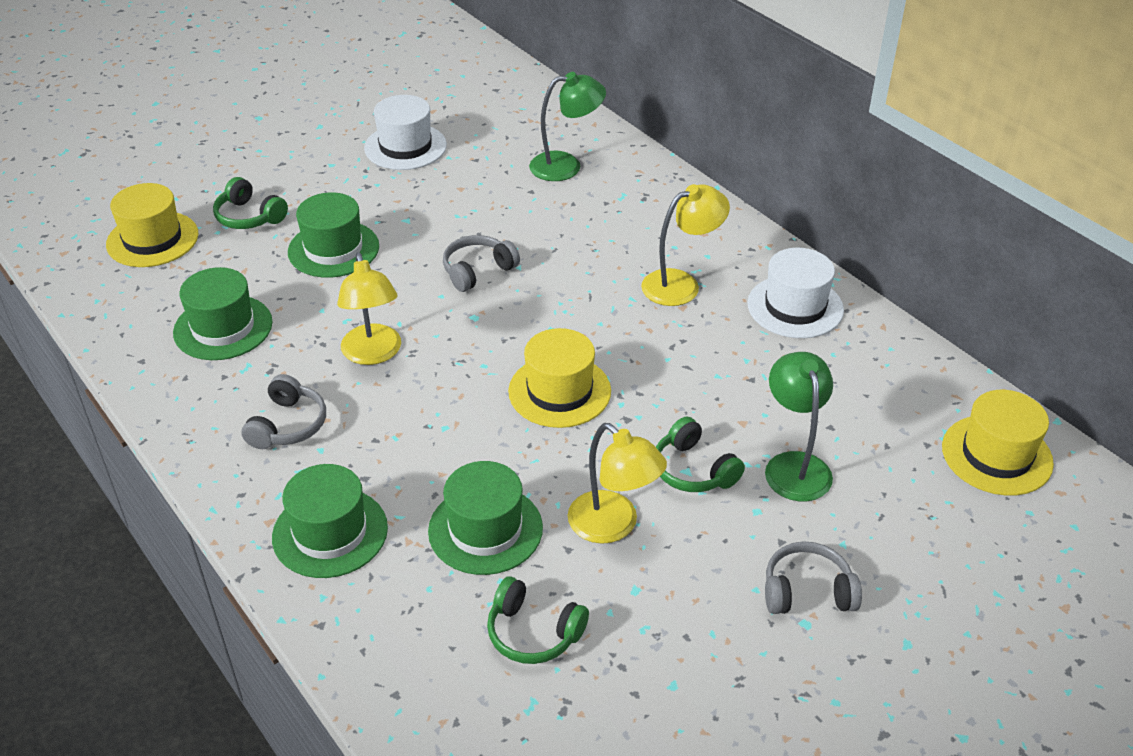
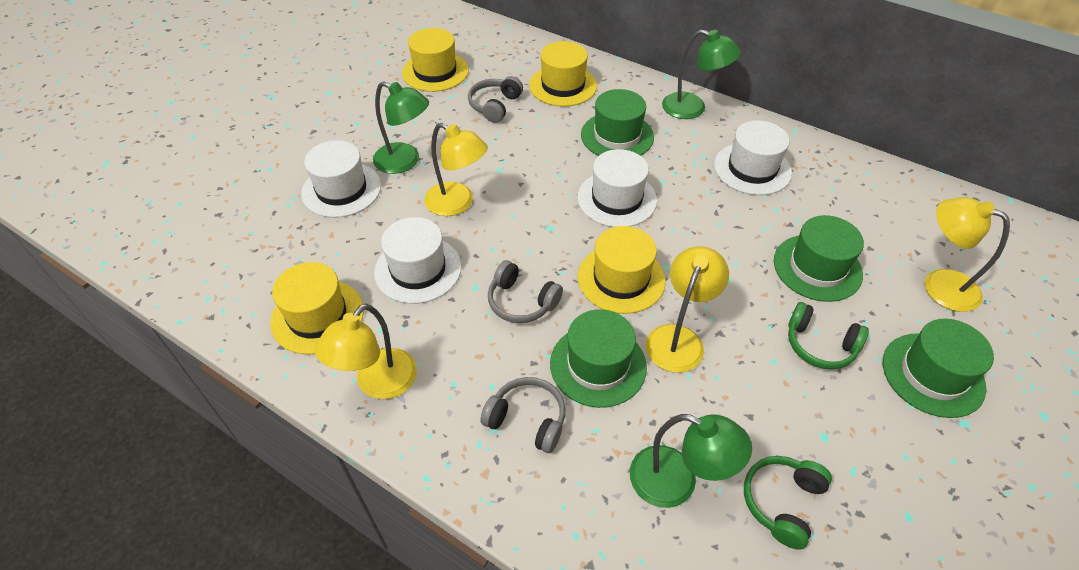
green headphones: [213,177,288,229] [487,576,589,664] [656,416,745,492] = 3 -> [744,456,832,550] [788,302,869,370] = 2
green lamp: [529,72,606,181] [765,352,833,501] = 2 -> [373,81,429,174] [630,414,752,508] [662,30,741,119] = 3
white hat: [364,95,447,170] [747,248,844,338] = 2 -> [301,140,381,218] [374,217,462,304] [577,149,657,227] [714,120,792,195] = 4
yellow hat: [106,183,198,267] [508,328,611,428] [942,390,1054,496] = 3 -> [270,262,364,354] [402,28,469,92] [529,41,597,107] [578,226,666,314] = 4
yellow lamp: [337,252,401,365] [568,423,667,544] [641,184,730,306] = 3 -> [315,303,417,399] [424,123,488,216] [646,246,729,373] [925,197,1010,312] = 4

